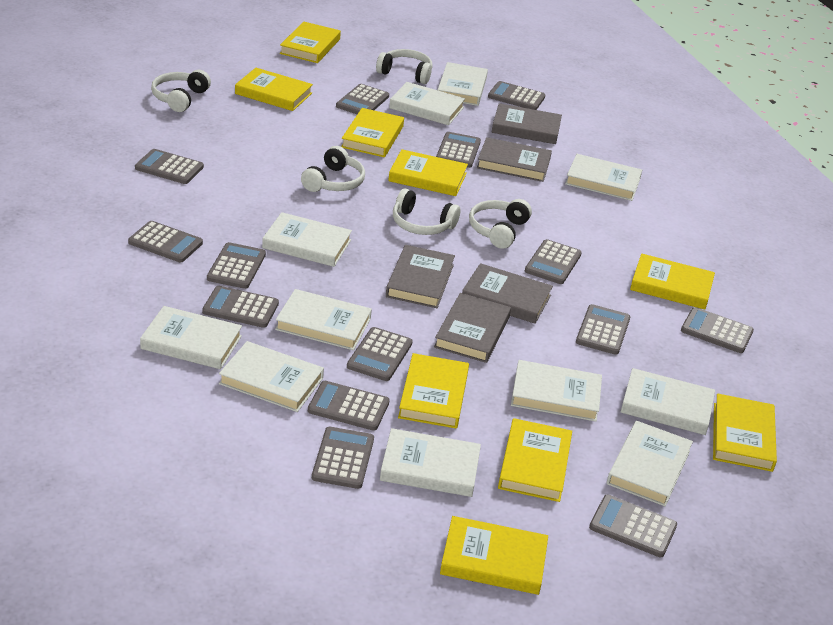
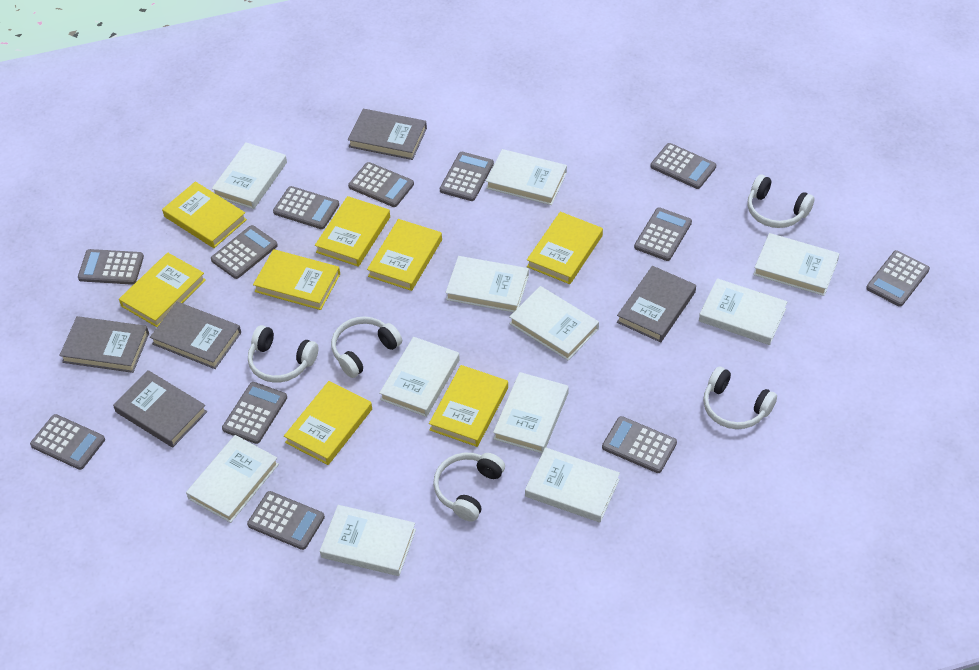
grey calculator: [128,221,203,262] [135,149,204,184] [202,286,279,328] [207,242,266,289] [308,381,390,431] [312,427,374,489] [336,84,389,114] [347,327,413,381] [436,132,481,168] [488,81,545,110] [525,239,582,284] [576,304,630,355] [589,495,677,557] [681,307,754,353] = 14 -> [30,414,105,470] [78,249,144,285] [211,225,278,279] [222,382,287,444] [247,491,325,550] [273,186,339,229] [348,162,414,207] [440,152,494,201] [602,416,677,473] [634,207,692,261] [650,143,716,189] [866,250,930,307] = 12
yellow book: [235,68,313,111] [280,21,341,63] [341,108,404,157] [388,149,468,196] [398,353,469,428] [440,516,548,595] [498,418,572,502] [630,253,715,310] [713,394,777,472] = 9 -> [119,253,206,327] [162,182,247,248] [253,249,340,310] [284,381,372,465] [315,196,390,267] [367,219,442,291] [429,365,508,447] [527,212,603,284] = 8

